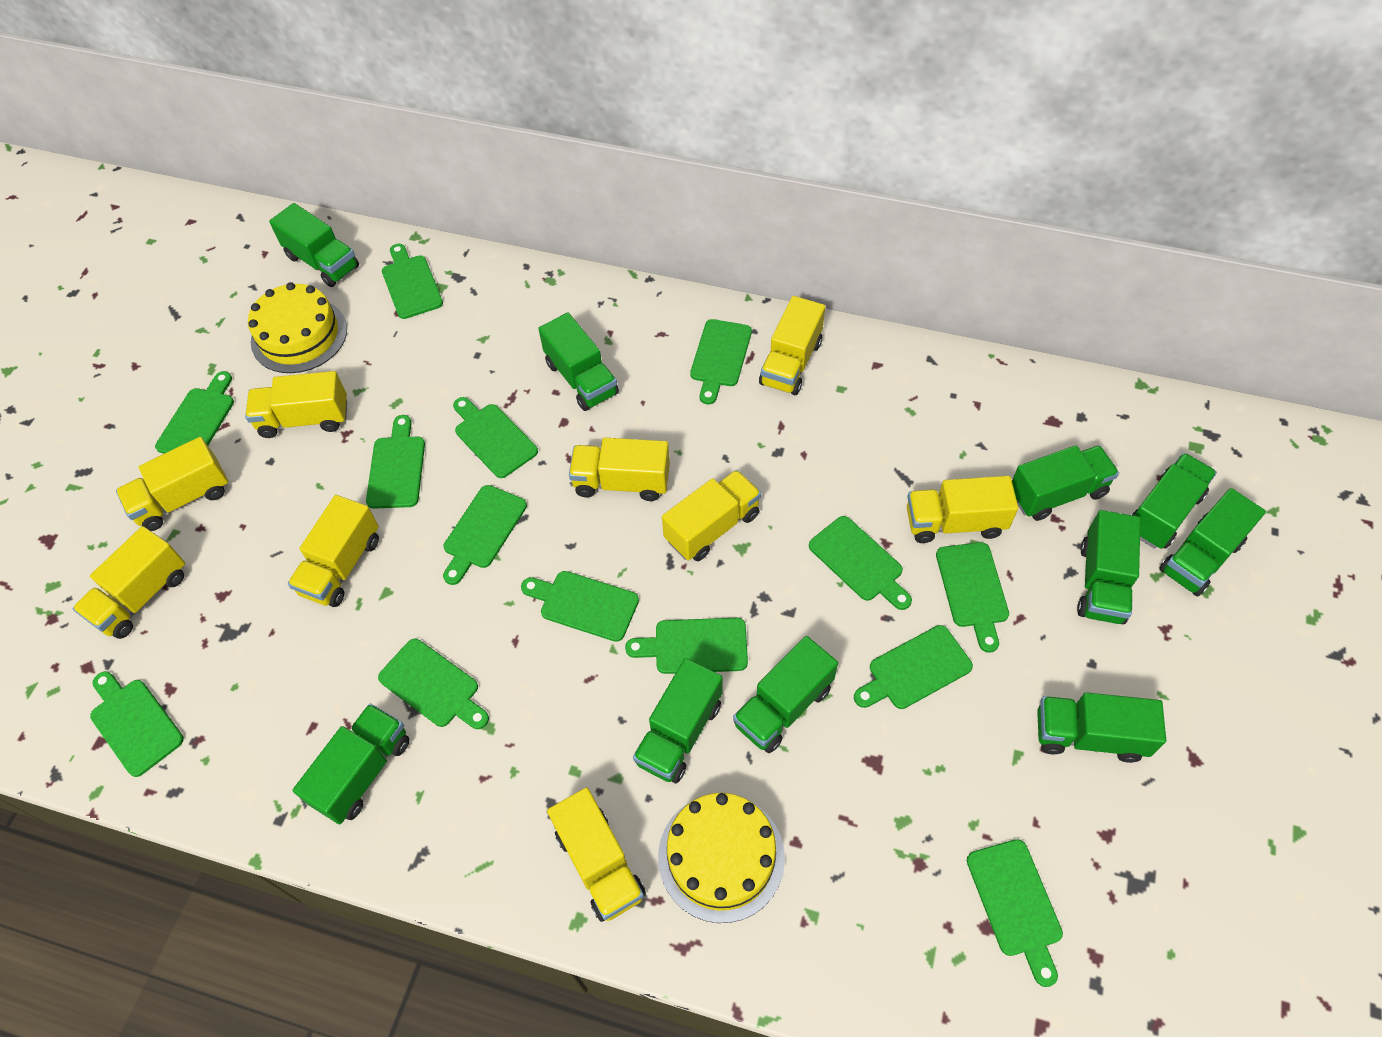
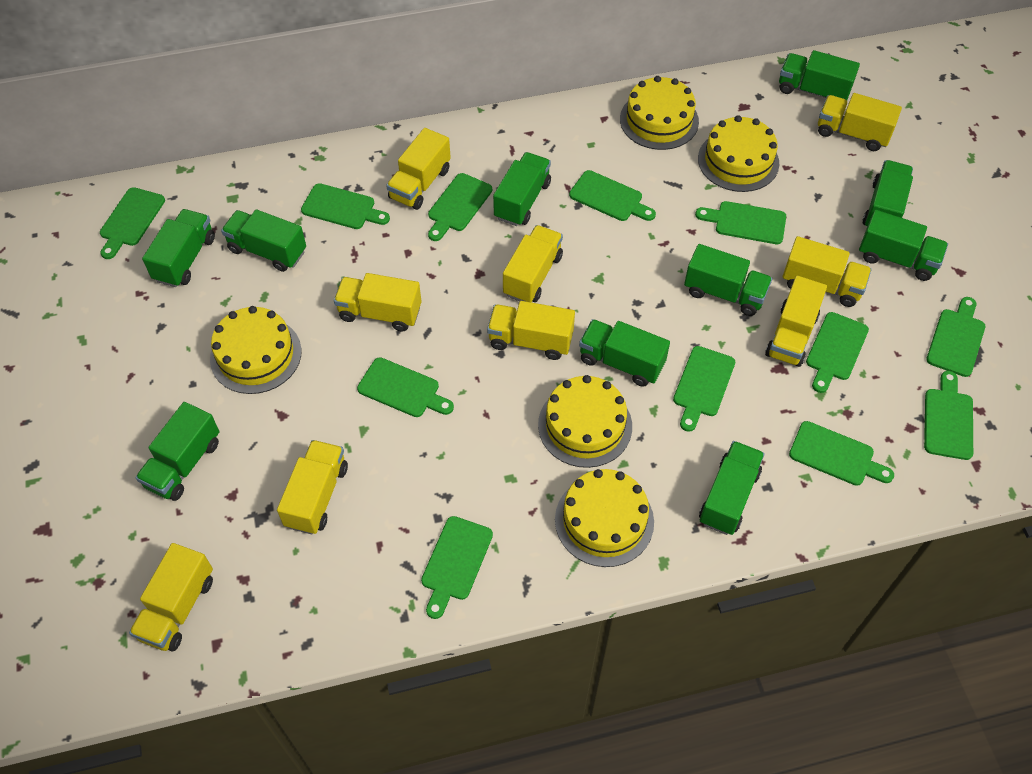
green cutting board: [90,671,184,777] [155,371,234,454] [366,415,425,509] [378,639,489,729] [382,244,443,319] [443,485,527,585] [453,397,538,478] [521,571,639,642] [625,618,748,674] [690,319,752,404] [809,516,912,610] [854,625,973,709] [936,542,1009,653] [967,839,1063,987] = 14 -> [100,187,165,259] [301,183,390,229] [357,357,454,417] [421,516,493,619] [428,173,492,241] [569,170,656,221] [673,346,735,431] [695,201,786,244] [789,421,894,486] [806,312,869,393] [924,371,973,460] [926,297,985,377] = 12
yellow cake: [248,282,347,373] [658,793,785,923] = 2 -> [210,306,301,394] [538,375,632,468] [555,469,654,567] [620,76,699,150] [698,115,779,192] = 5

